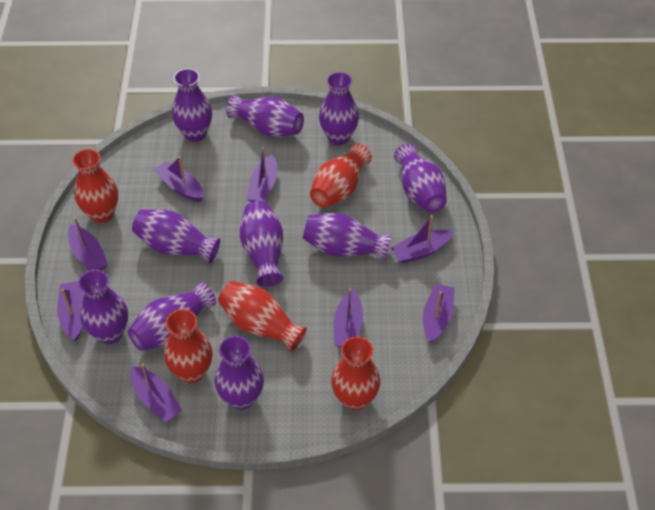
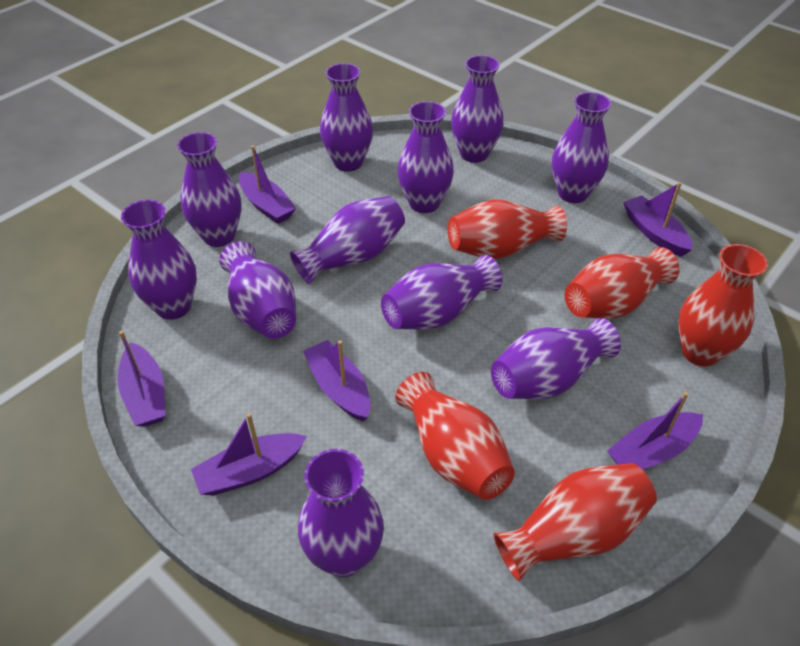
purple boat: [57,281,84,341] [68,217,108,271] [130,364,182,422] [154,156,204,202] [247,147,277,202] [334,288,363,348] [391,215,453,263] [423,283,455,343] = 8 -> [117,331,165,427] [191,413,307,496] [239,145,296,224] [303,340,370,421] [607,392,703,470] [623,182,692,257] = 6
purple vase: [78,270,128,344] [128,282,216,351] [132,210,220,264] [172,68,212,142] [215,336,264,410] [226,94,304,137] [240,201,283,287] [303,213,391,260] [319,72,359,145] [394,143,447,213] = 10 -> [121,200,197,320] [177,132,242,247] [219,241,296,339] [290,196,405,284] [298,449,384,577] [320,63,373,172] [381,255,502,330] [397,101,454,213] [451,55,503,163] [491,318,621,399] [552,92,612,203] = 11

